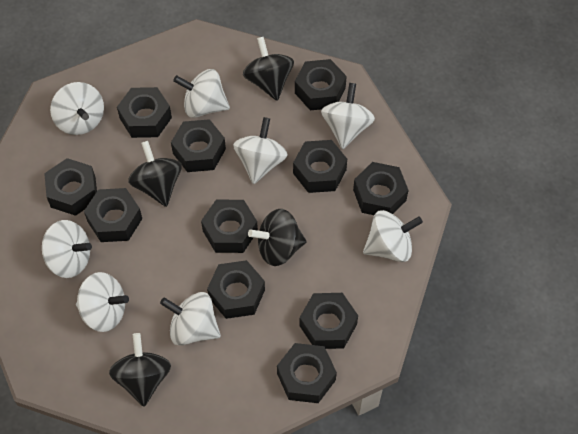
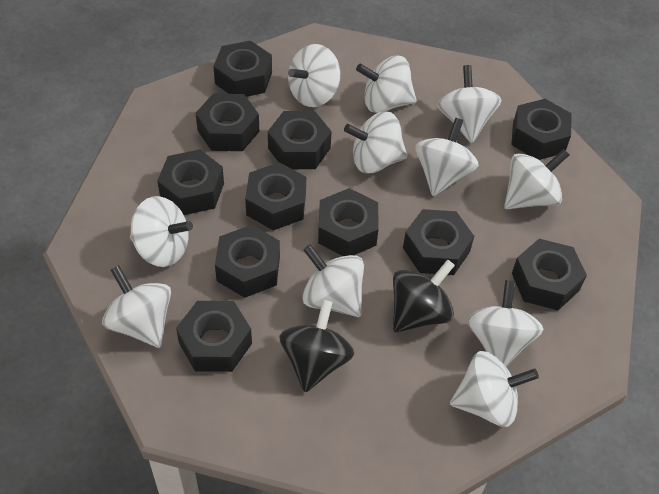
black spinning top: [109,333,171,406] [128,141,182,207] [243,36,294,101] [248,209,307,266] = 4 -> [279,300,354,392] [393,259,455,332] = 2
white spinning top: [42,220,92,278] [50,82,104,135] [76,272,129,332] [160,292,221,346] [173,69,230,118] [233,117,288,184] [321,83,375,149] [363,210,423,262] = 8 -> [102,265,171,348] [130,196,193,267] [288,44,340,107] [302,244,364,317] [344,111,407,173] [356,56,417,113] [415,118,479,196] [438,65,501,143] [450,351,539,427] [467,280,544,367] [504,149,569,209] = 11

